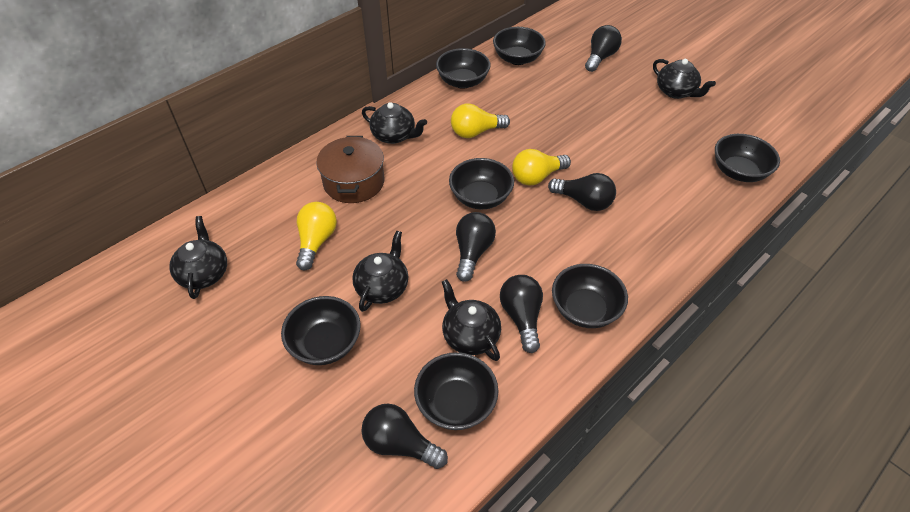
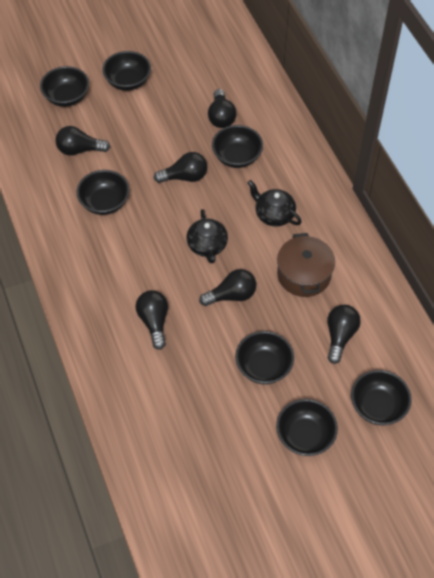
black light bulb: [361,404,448,469] [456,212,496,282] [500,275,543,353] [548,173,616,211] [585,25,622,72] = 5 -> [56,126,110,156] [135,290,168,350] [154,152,208,183] [199,269,256,306] [208,89,237,128] [327,305,361,364] = 6
black teapot: [169,216,227,299] [352,231,408,312] [362,102,427,144] [442,279,501,361] [653,59,716,99] = 5 -> [186,209,228,263] [247,180,302,227] = 2
yellow light bulb: [296,202,337,270] [451,104,510,138] [512,149,571,186] = 3 -> none = 0

